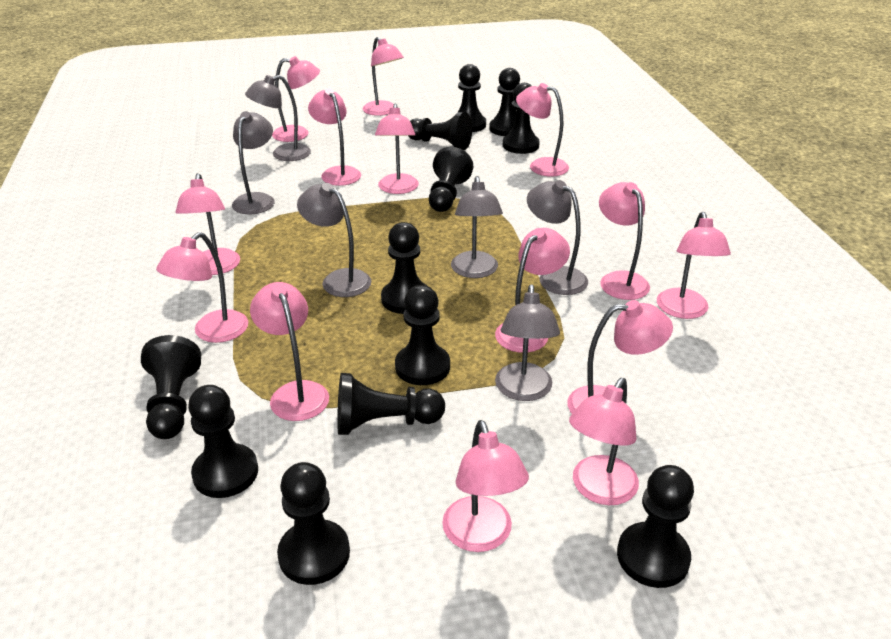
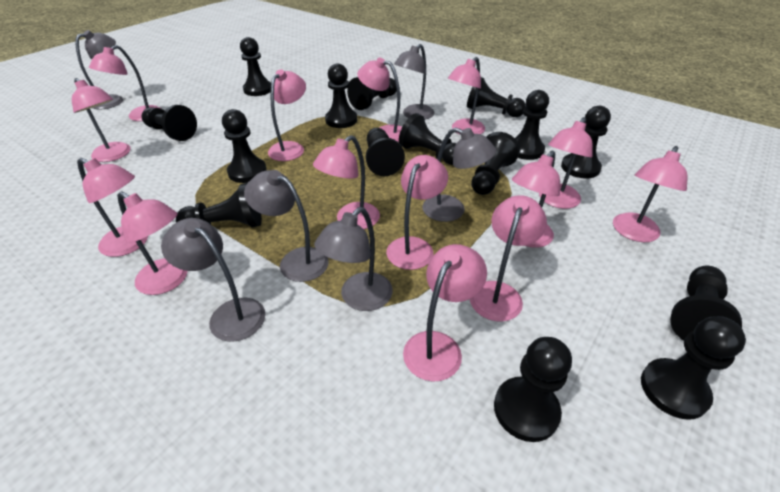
black pawn: [141,335,201,439] [188,385,258,498] [277,462,350,585] [337,373,445,435] [381,222,427,314] [395,285,450,385] [409,112,472,150] [429,147,473,212] [452,64,486,132] [489,68,520,136] [503,83,540,154] [617,465,694,588] = 12 -> [142,105,197,141] [176,183,262,228] [222,109,267,183] [240,37,271,96] [325,63,357,128] [347,77,397,110] [366,128,405,176] [399,113,456,165] [467,77,526,117] [471,132,520,195] [494,337,572,442] [515,90,549,160] [561,106,611,179] [641,316,746,420] [670,266,742,341] = 15

